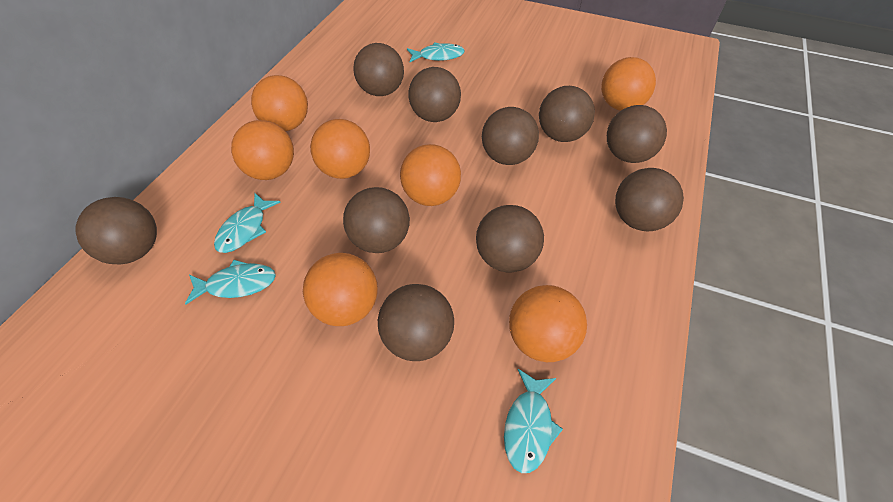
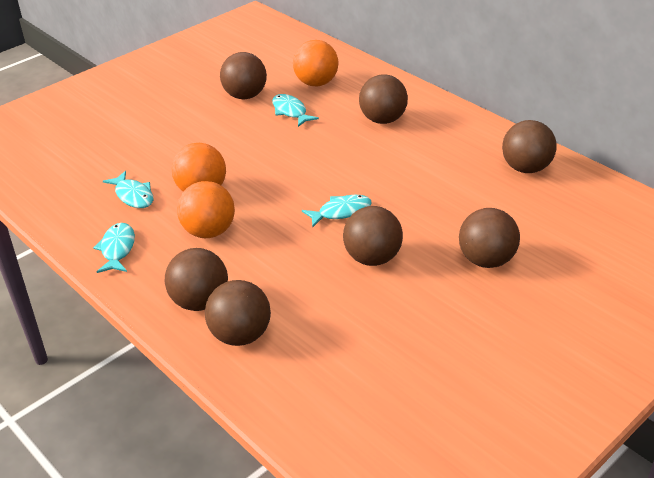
brown ball: [75,197,157,265] [343,187,410,253] [353,43,404,96] [378,284,454,361] [408,67,461,122] [476,205,544,272] [482,107,539,165] [539,86,595,142] [607,105,667,163] [615,168,684,231] = 10 -> [165,248,228,311] [205,280,271,346] [220,52,267,99] [343,206,403,266] [359,75,408,124] [459,208,520,268] [502,120,557,173] = 7
orange ball: [231,120,294,180] [251,75,308,131] [303,253,378,326] [310,119,370,179] [400,144,461,206] [509,285,587,362] [601,57,656,111] = 7 -> [172,143,226,191] [177,181,235,238] [293,40,339,86] = 3

